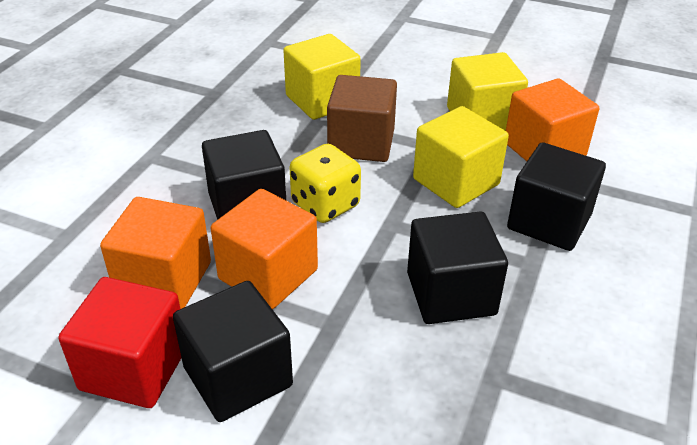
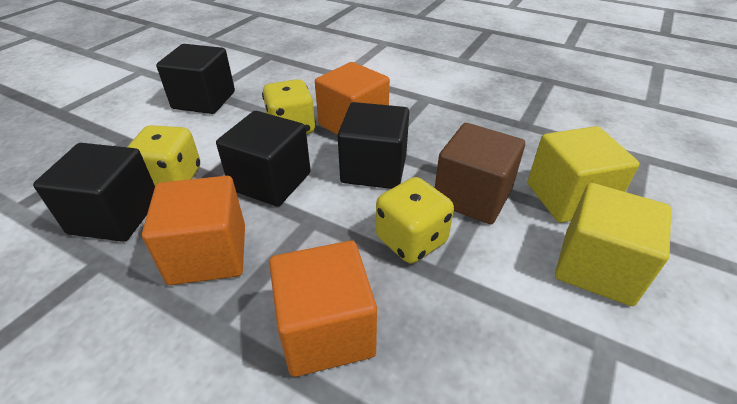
red cube: [58,277,181,408] = 1 -> none = 0
yellow cube: [283,34,361,120] [413,106,509,208] [447,52,528,131] = 3 -> [527,126,639,223] [555,183,671,306] = 2
yellow dice: [290,144,361,223] = 1 -> [127,125,200,186] [262,79,316,134] [376,177,454,264] = 3

